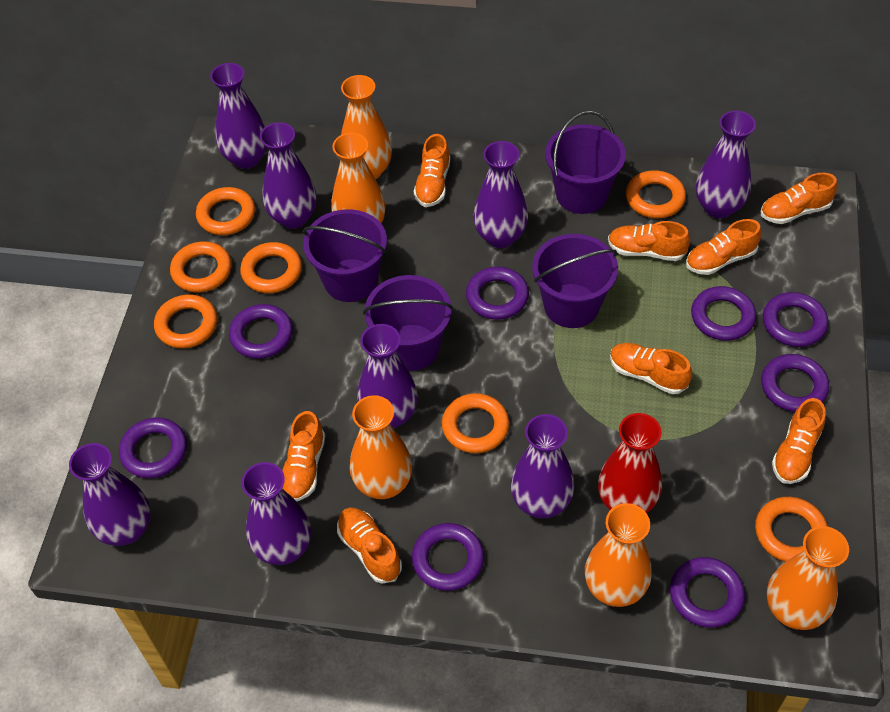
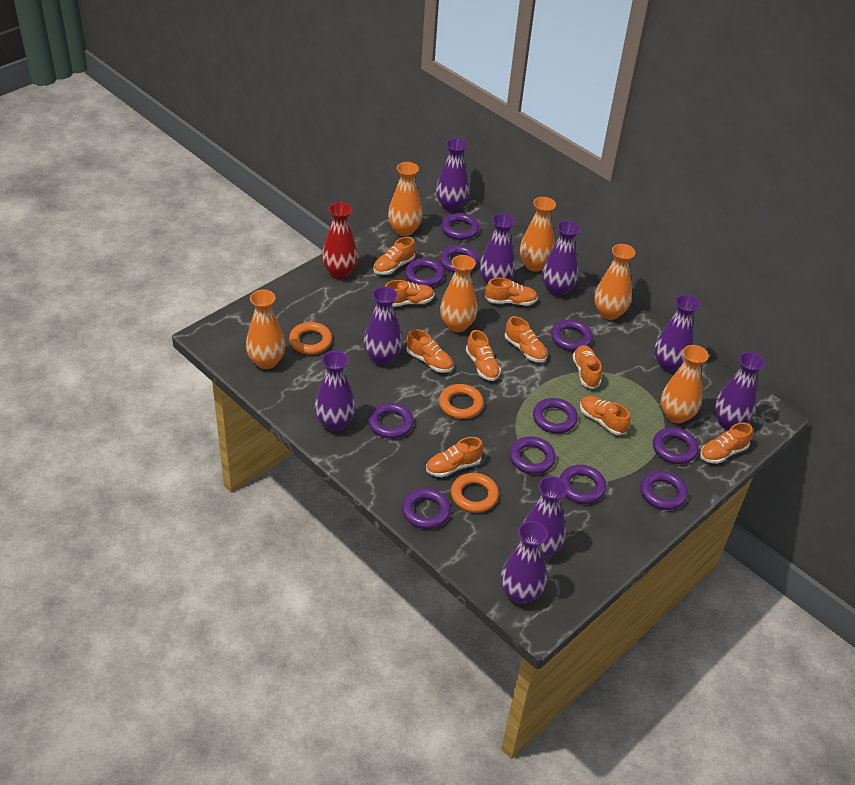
orange ring: [154,294,217,348] [170,241,232,293] [196,187,255,235] [240,242,302,293] [442,393,509,453] [626,170,686,218] [755,497,828,562] = 7 -> [289,322,332,354] [439,384,484,419] [451,473,499,513] = 3
orange shoe: [282,411,325,501] [337,507,402,584] [414,134,450,207] [608,221,690,261] [610,343,692,394] [686,219,761,275] [761,173,837,224] [772,398,826,484] = 8 -> [373,237,416,275] [385,280,434,307] [406,329,453,372] [426,437,484,477] [466,330,501,381] [485,278,538,306] [505,316,547,362] [572,345,602,389] [580,396,630,435] [700,423,753,464] = 10
orange vase: [331,133,386,223] [341,75,392,179] [350,395,412,499] [585,503,652,607] [767,526,849,630] = 5 -> [246,289,285,369] [388,162,423,236] [440,255,477,332] [520,197,556,272] [594,244,635,320] [661,345,709,424] = 6
purple bucket: [303,209,387,302] [363,275,453,371] [532,234,618,328] [545,111,626,214] = 4 -> none = 0
purple ring: [119,417,187,478] [229,304,293,359] [412,523,484,591] [466,267,529,320] [670,557,745,628] [691,286,756,341] [761,354,829,412] [763,292,828,347] = 8 -> [368,402,414,439] [402,488,451,529] [405,258,445,287] [440,245,479,273] [441,213,479,240] [509,436,556,474] [533,398,578,434] [551,319,593,351] [560,465,606,504] [640,471,688,510] [653,427,699,464] = 11
purple vase: [69,443,151,546] [210,63,267,169] [242,462,311,565] [260,122,317,229] [357,324,418,428] [473,141,528,248] [511,414,575,519] [696,111,756,218] = 8 -> [314,351,356,431] [364,286,402,365] [436,138,469,212] [480,213,515,284] [501,521,548,604] [523,476,568,558] [542,221,580,296] [654,295,700,372] [714,352,765,430] = 9

